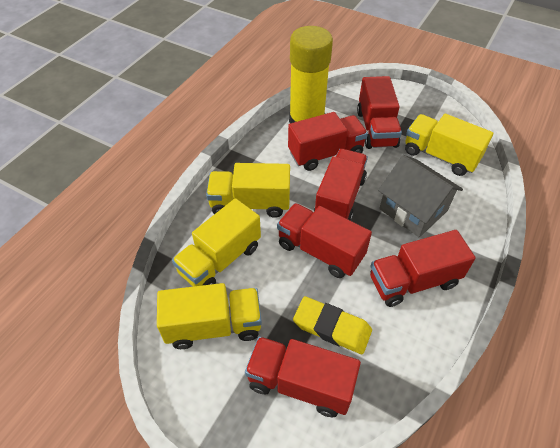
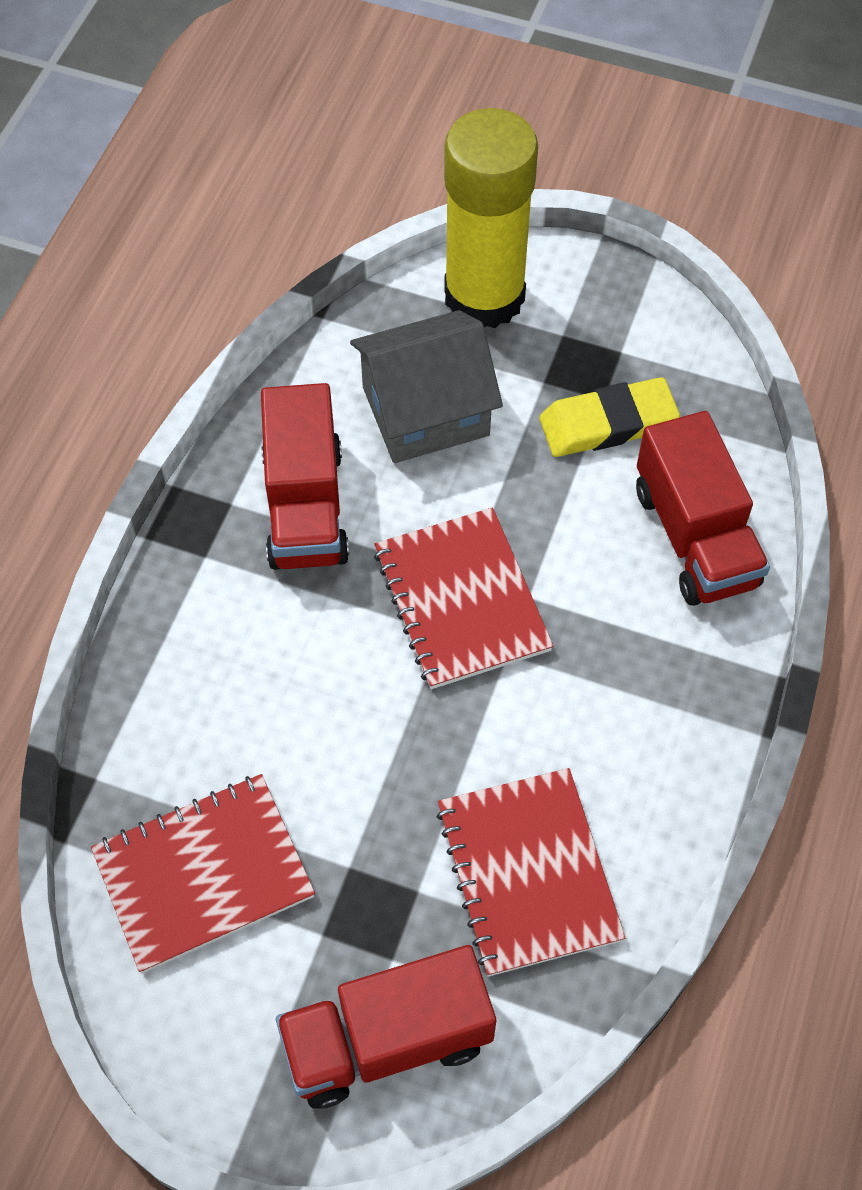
red notebook: none = 0 -> [91,774,315,973] [374,507,553,689] [437,768,625,977] = 3
red truck: [245,337,361,417] [277,203,372,278] [288,112,368,171] [314,149,368,221] [357,76,402,149] [370,230,476,307] = 6 -> [261,383,349,570] [276,945,496,1109] [636,411,770,606] = 3
yellow truck: [157,283,262,349] [172,198,261,287] [206,163,290,218] [405,114,493,176] = 4 -> none = 0

